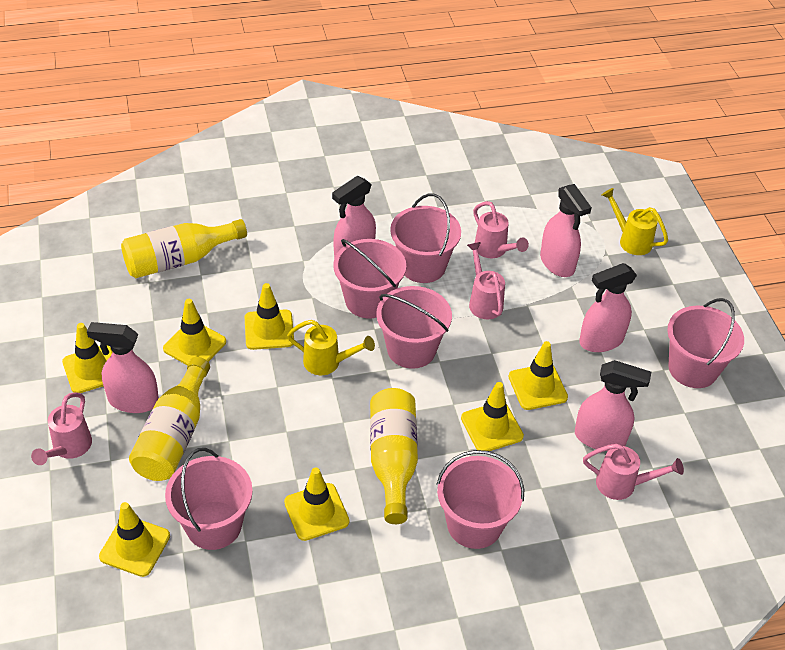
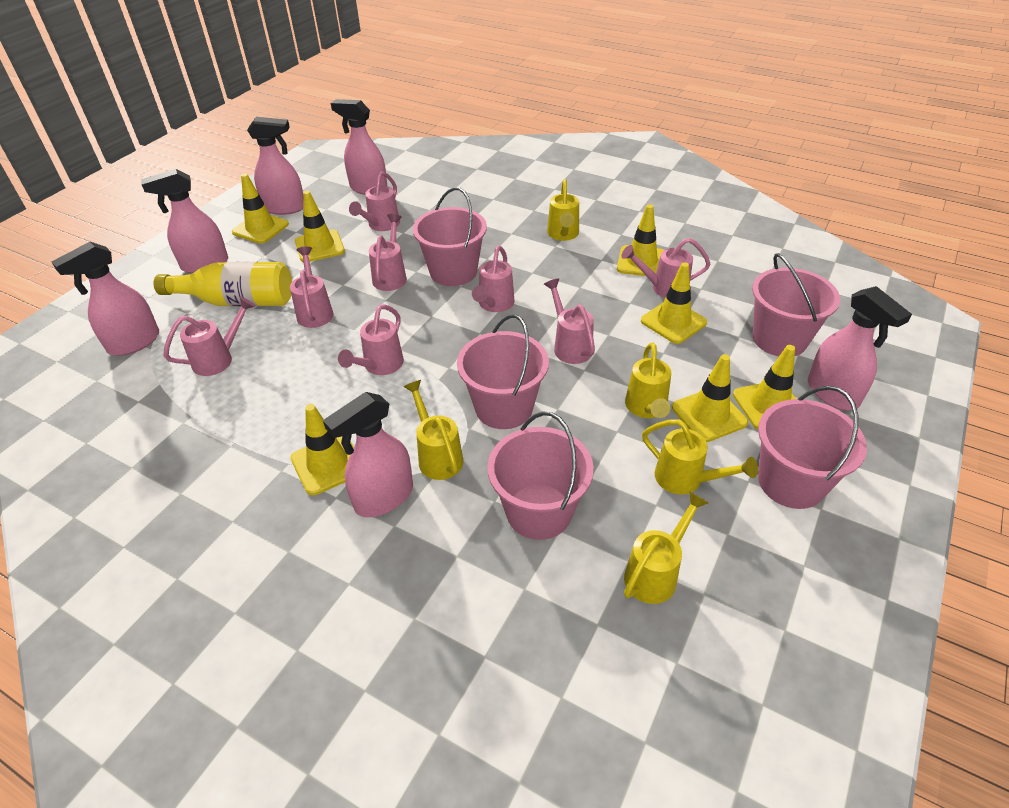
pink bucket: [165,448,253,550] [333,239,406,318] [376,286,452,369] [390,194,461,283] [436,450,524,549] [667,298,744,388] = 6 -> [413,187,487,286] [457,314,549,429] [487,411,594,540] [752,253,840,356] [758,386,867,509] = 5
pink spray bottle: [87,322,159,413] [332,176,376,258] [540,184,592,277] [575,360,651,451] [579,263,637,352] = 5 -> [52,242,159,356] [141,169,228,273] [247,117,304,215] [323,392,413,517] [331,99,387,195] [808,286,912,410] = 6
pink watering can: [31,392,92,465] [467,242,505,319] [473,201,529,258] [583,444,684,500] = 4 -> [163,297,255,376] [290,247,334,328] [338,304,404,375] [349,171,400,231] [369,214,407,291] [472,246,515,312] [544,278,595,364] [621,238,710,298] = 8
yellow bottle: [121,219,247,278] [129,357,210,481] [370,388,418,524] = 3 -> [154,262,292,306] = 1
yellow watering can: [287,320,375,375] [602,188,668,255] = 2 -> [403,380,463,480] [547,179,579,241] [624,491,709,604] [625,342,671,418] [642,419,758,494] = 5

